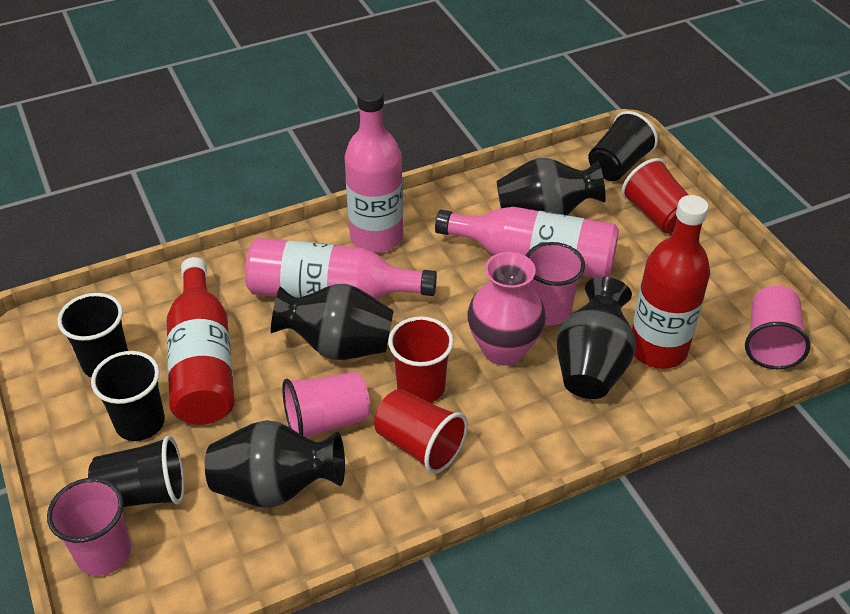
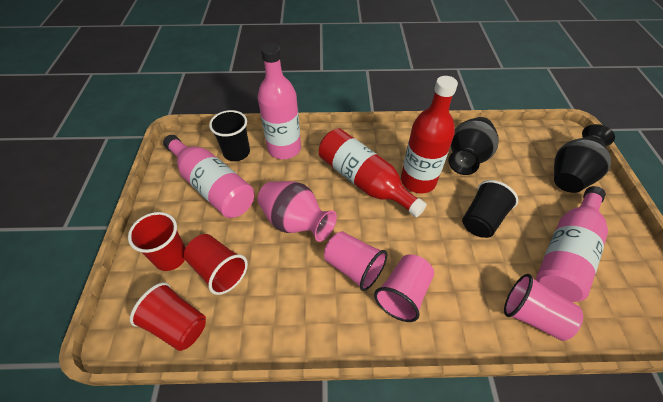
black cup: [57,293,128,378] [88,436,184,507] [91,351,165,441] [588,111,658,181] = 4 -> [209,110,250,161] [462,180,518,238] = 2
black vase: [205,420,345,508] [271,284,394,360] [497,158,606,215] [557,277,636,399] = 4 -> [448,117,499,175] [554,124,615,193] = 2
pink cup: [47,478,131,576] [282,372,370,438] [526,242,585,325] [745,286,810,369] = 4 -> [324,231,387,291] [374,254,434,322] [504,274,583,341] = 3

